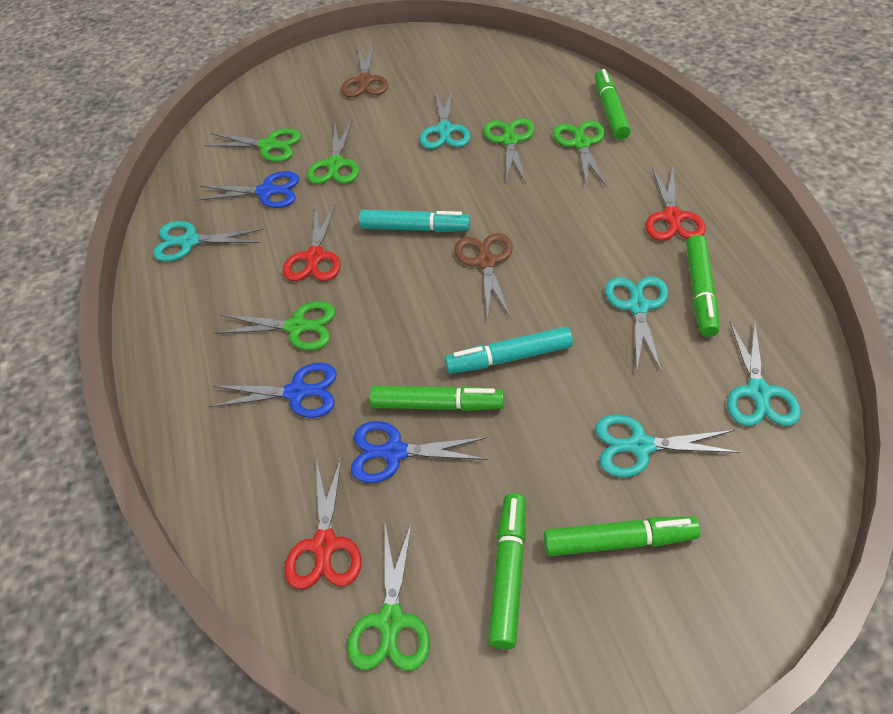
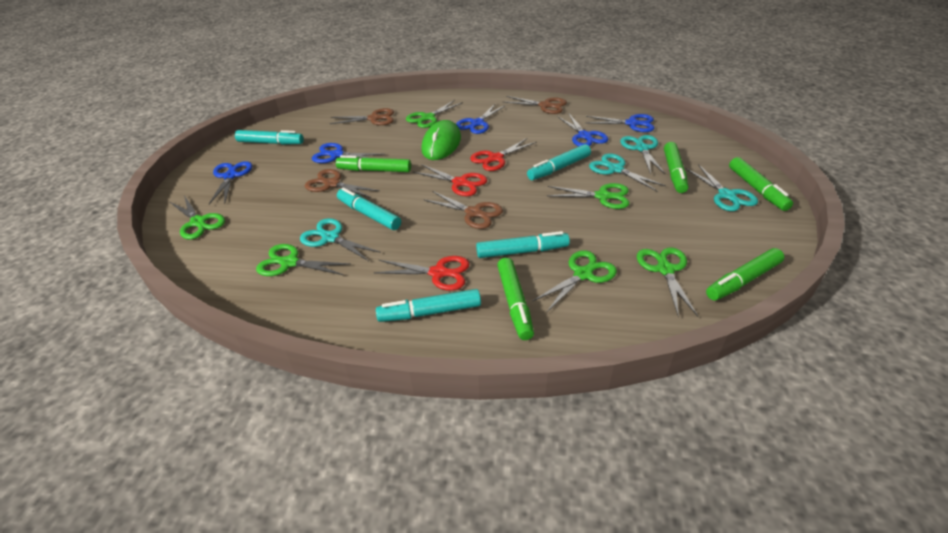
blue scissors: [196,171,299,208] [209,363,337,418] [351,421,488,483] = 3 -> [209,161,252,204] [312,143,384,163] [456,103,506,134] [557,113,608,146] [586,114,654,132] = 5
brown scissors: [341,45,388,97] [454,233,513,320] = 2 -> [305,169,380,198] [329,108,394,125] [423,191,503,229] [503,96,567,114] = 4
green mouse: none = 0 -> [421,120,461,160] = 1
turquoise marker: [359,210,470,232] [445,327,573,374] = 2 -> [235,130,304,145] [337,188,401,230] [376,289,481,322] [476,231,570,258] [527,144,591,180] = 5
turquoise scissors: [153,221,263,262] [420,88,470,149] [595,414,741,477] [605,276,668,373] [727,320,801,426] = 5 -> [300,218,381,261] [589,154,666,191] [620,135,665,174] [685,164,758,211] = 4

